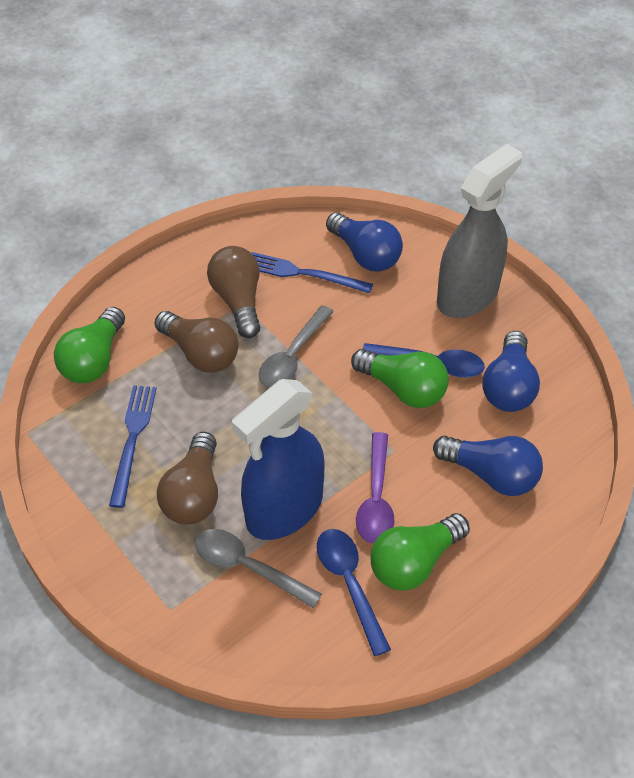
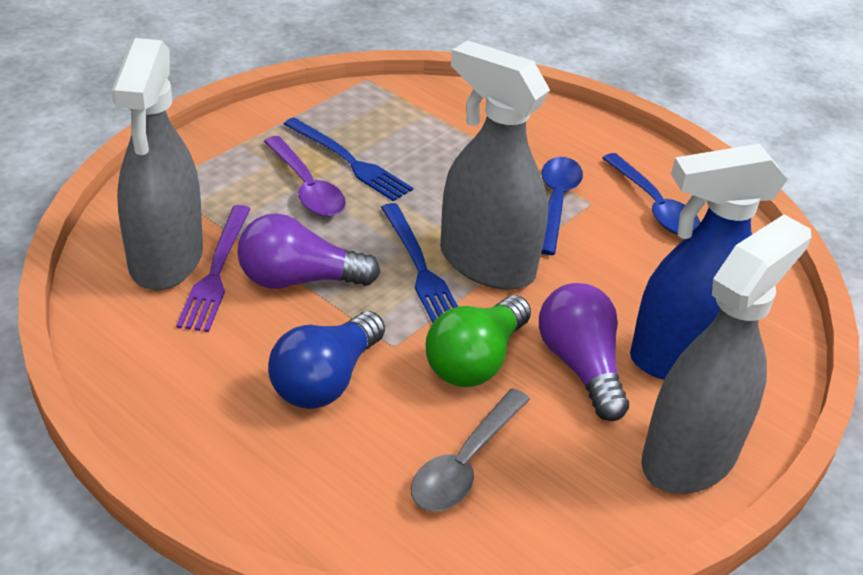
blue light bulb: [326,212,403,272] [433,435,543,496] [482,331,540,412] = 3 -> [268,311,385,409] = 1
brown light bulb: [154,311,238,373] [157,432,218,525] [207,246,260,338] = 3 -> none = 0
green light bulb: [54,307,125,383] [351,349,449,408] [370,513,470,591] = 3 -> [426,295,531,387] = 1
grey spoon: [195,529,322,608] [259,305,334,387] = 2 -> [411,388,530,511] = 1
grey spray bottle: [437,144,522,318] = 1 -> [111,38,203,290] [440,40,550,290] [642,215,811,494] = 3
purple fork: none = 0 -> [176,205,250,332] = 1
purple light bulb: none = 0 -> [237,213,380,289] [539,283,629,421] = 2

